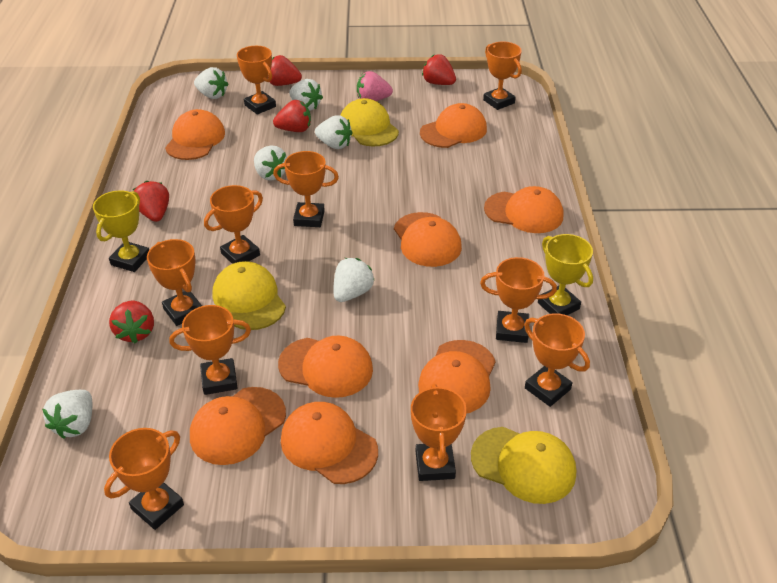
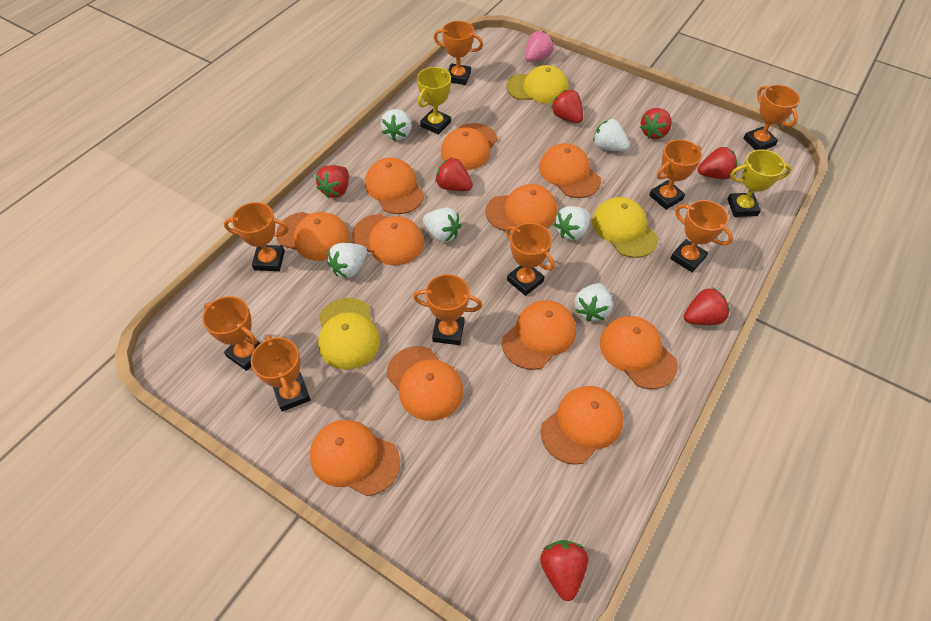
orange cap: [165,109,225,160] [190,387,286,465] [278,335,373,398] [281,402,378,484] [394,212,462,267] [418,340,496,414] [420,103,487,148] [484,186,563,233] = 8 -> [276,212,350,261] [310,420,400,496] [352,214,424,265] [365,157,424,214] [387,346,463,421] [441,123,498,170] [485,184,558,231] [502,300,576,370] [539,143,601,198] [541,386,623,465] [600,316,678,389] = 11
orange trophy: [104,428,184,530] [147,239,202,326] [169,305,251,395] [204,185,263,264] [237,46,276,114] [273,151,339,227] [411,384,467,481] [480,257,557,343] [483,42,522,110] [524,313,590,407] = 10 -> [202,296,260,371] [224,202,289,271] [251,335,311,412] [413,274,482,345] [434,21,483,85] [506,223,555,296] [649,139,702,210] [670,200,733,272] [743,85,800,150] = 9
red strawberry: [109,301,154,344] [133,180,169,222] [267,55,302,86] [273,100,311,132] [422,54,456,85] = 5 -> [316,165,349,198] [435,157,473,191] [540,540,588,601] [551,90,583,123] [640,108,672,139] [684,287,730,325] [698,147,737,179] = 7

